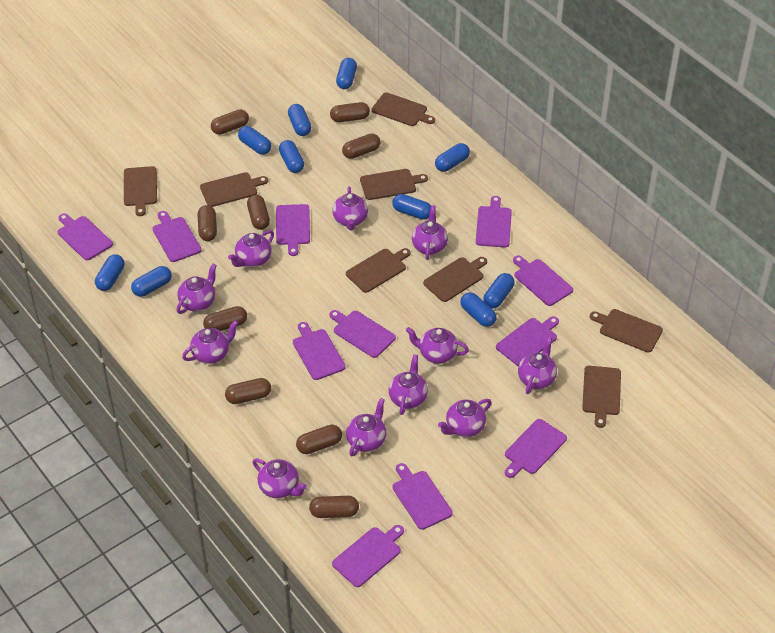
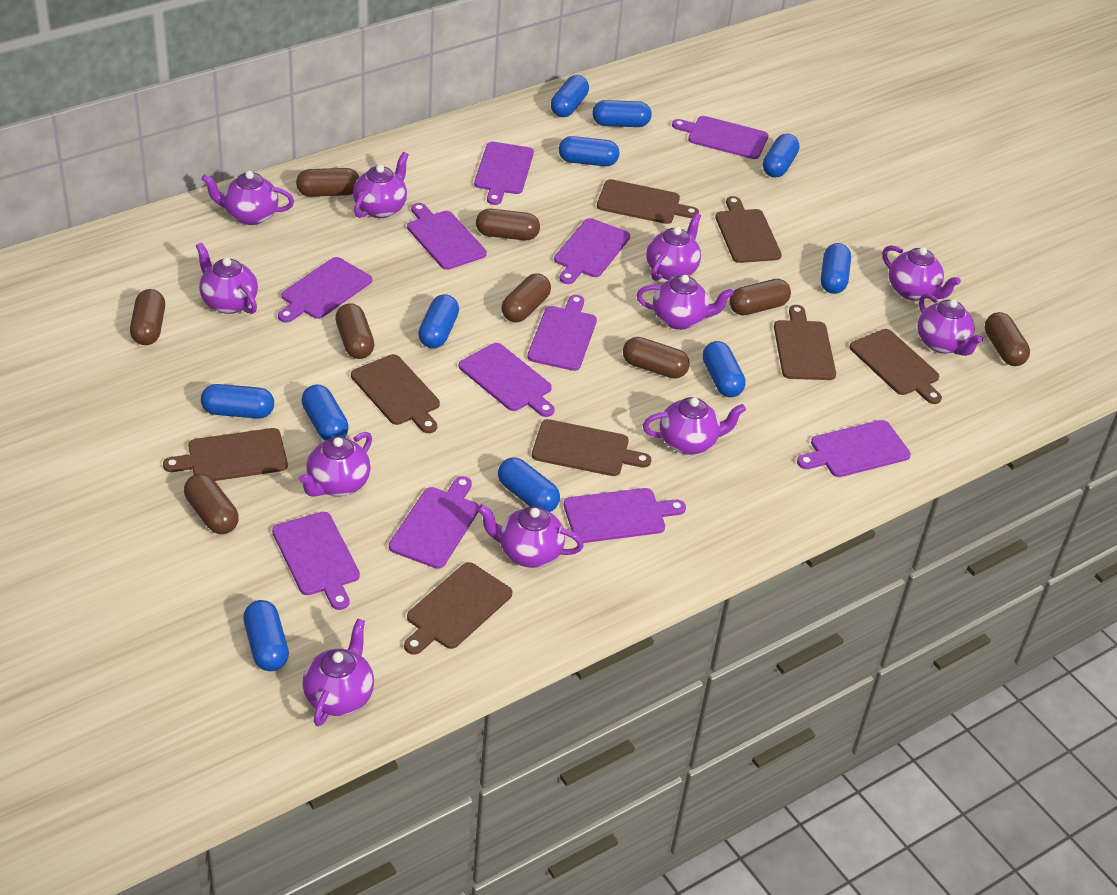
blue capsule: [95,254,125,291] [131,266,172,297] [238,126,271,155] [279,140,304,173] [288,104,311,136] [336,58,357,89] [392,194,431,220] [435,143,470,172] [460,292,497,327] [483,273,514,309] = 10 -> [201,384,274,419] [243,600,289,671] [301,384,349,441] [418,294,459,349] [498,457,560,512] [551,75,589,117] [559,136,619,166] [592,100,652,127] [702,341,746,397] [763,134,800,178] [820,243,851,294] = 11

